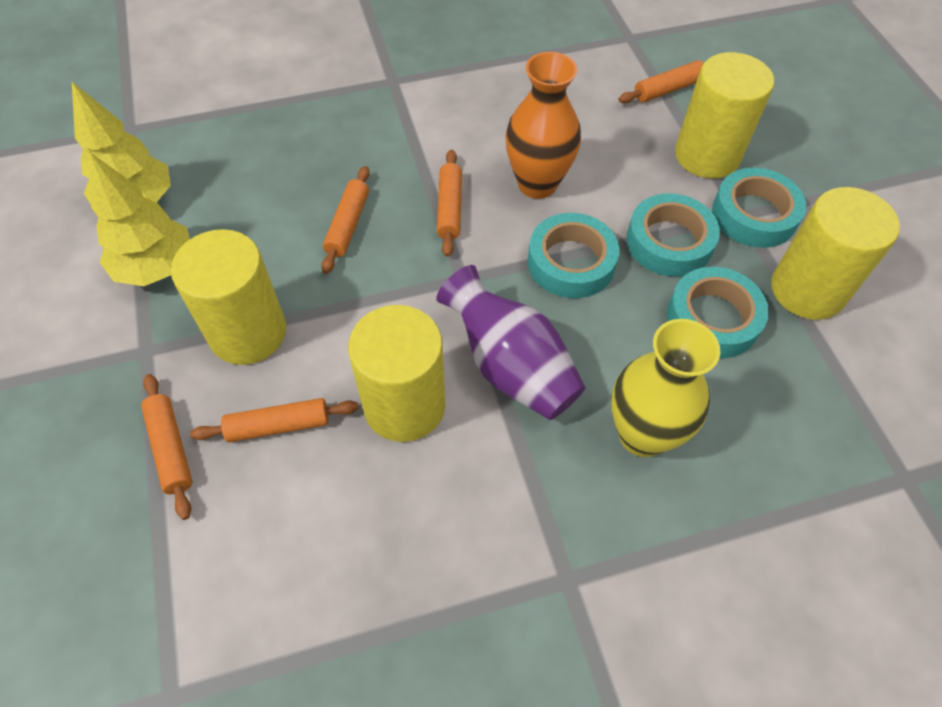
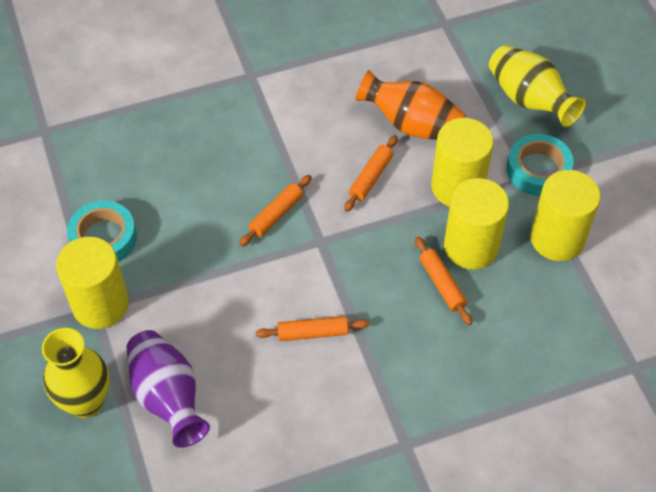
orange rolling pin: [141,374,193,520] [190,398,359,442] [321,166,370,274] [437,150,462,257] [619,60,704,103] = 5 -> [239,175,312,246] [256,316,370,341] [344,135,398,212] [415,237,472,325] = 4
turquoise tape: [528,213,620,298] [626,193,720,277] [667,267,769,358] [712,168,806,248] = 4 -> [67,200,137,262] [507,134,574,196] = 2
yellow tree: [72,82,171,204] [89,152,190,286] = 2 -> none = 0
yellow vase: [611,319,720,457] = 1 -> [42,328,110,418] [489,45,586,127] = 2

